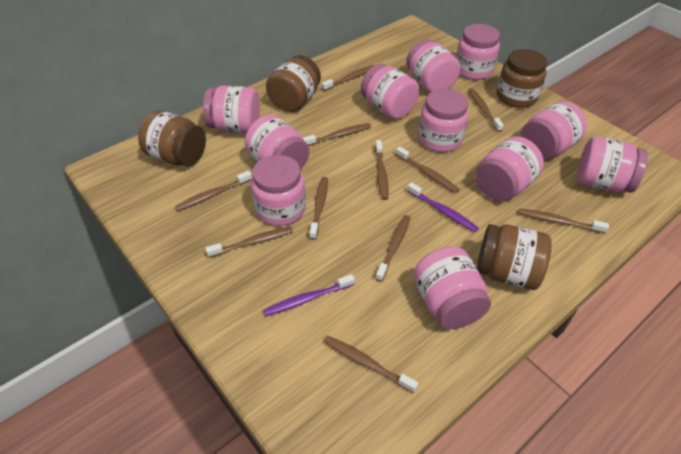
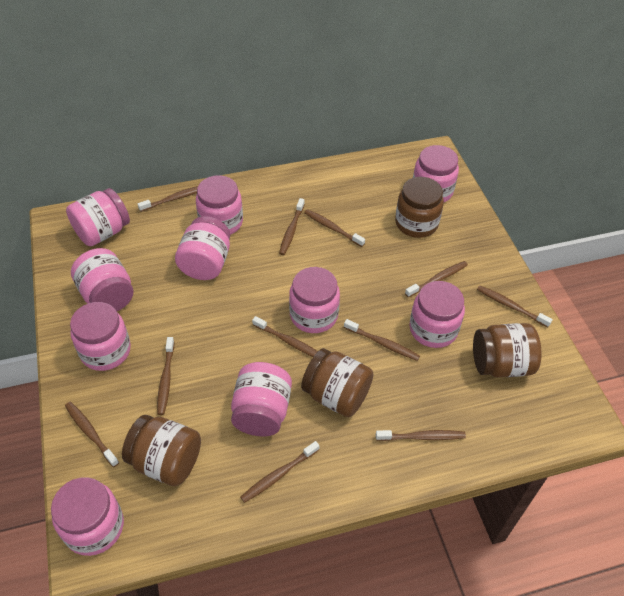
pink jar: [203,85,260,133] [245,115,309,170] [251,155,306,226] [361,64,419,120] [406,40,460,93] [413,246,491,329] [418,89,469,152] [456,24,500,80] [475,136,544,201] [521,101,587,160] [577,137,648,193] = 11 -> [51,477,124,556] [66,188,130,246] [70,302,131,371] [71,248,134,311] [175,216,230,280] [196,175,243,235] [231,362,292,436] [289,267,340,333] [409,281,465,348] [413,145,459,202] = 10
purple toothbrush: [264,274,355,316] [407,182,479,232] = 2 -> none = 0

